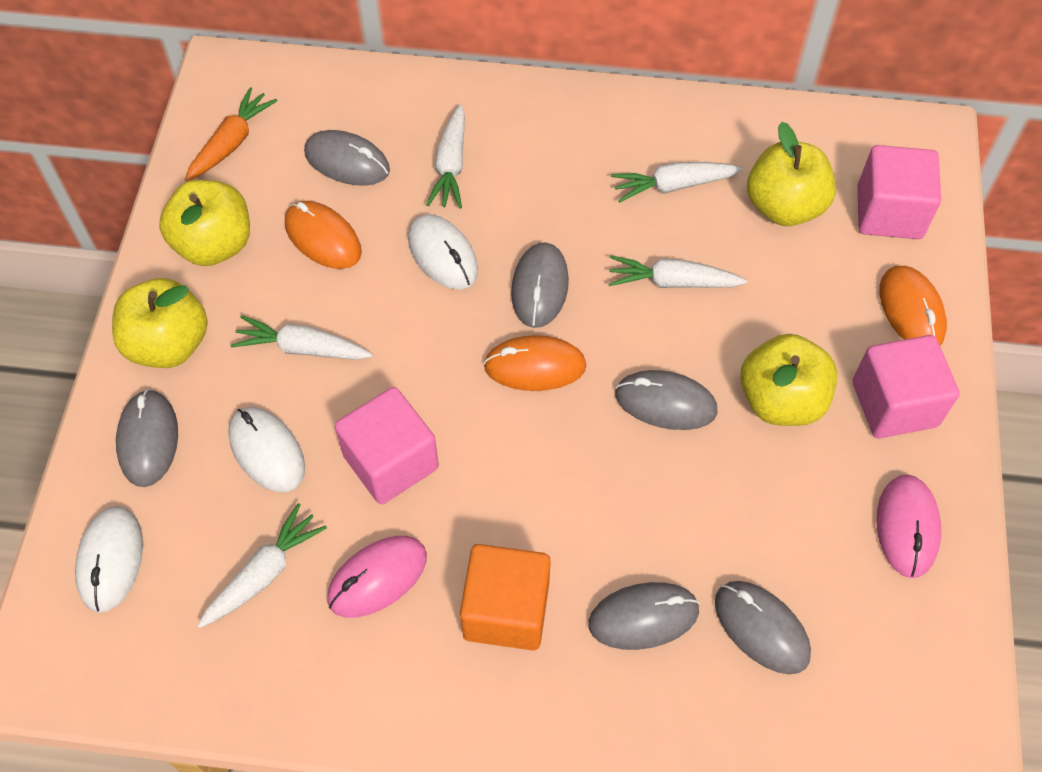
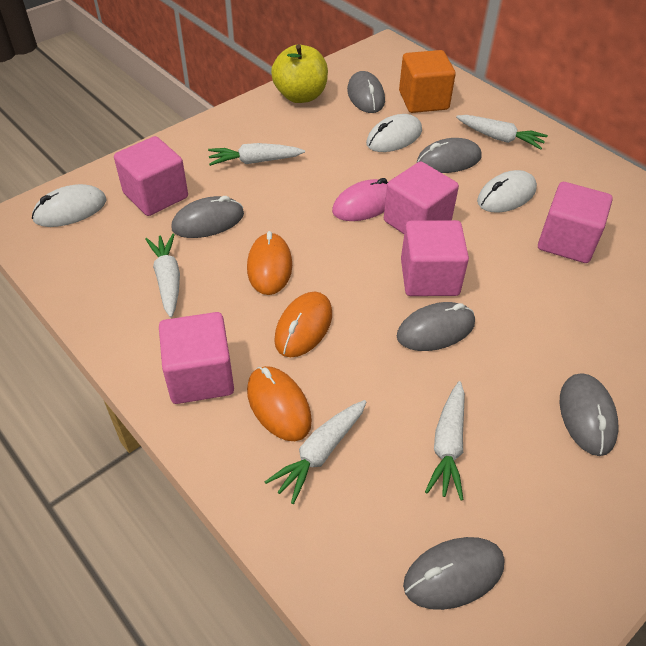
orange carrot: [185,87,277,181] = 1 -> none = 0
pink cube: [335,387,439,504] [853,335,960,438] [858,145,941,239] = 3 -> [114,136,188,216] [159,312,234,404] [384,161,459,234] [401,220,469,296] [538,182,613,263] = 5
pink mouse: [327,536,427,618] [877,474,941,578] = 2 -> [332,178,388,221] = 1
yellow apple: [112,278,208,368] [159,180,250,266] [740,334,837,426] [747,122,836,226] = 4 -> [271,44,328,103] = 1

